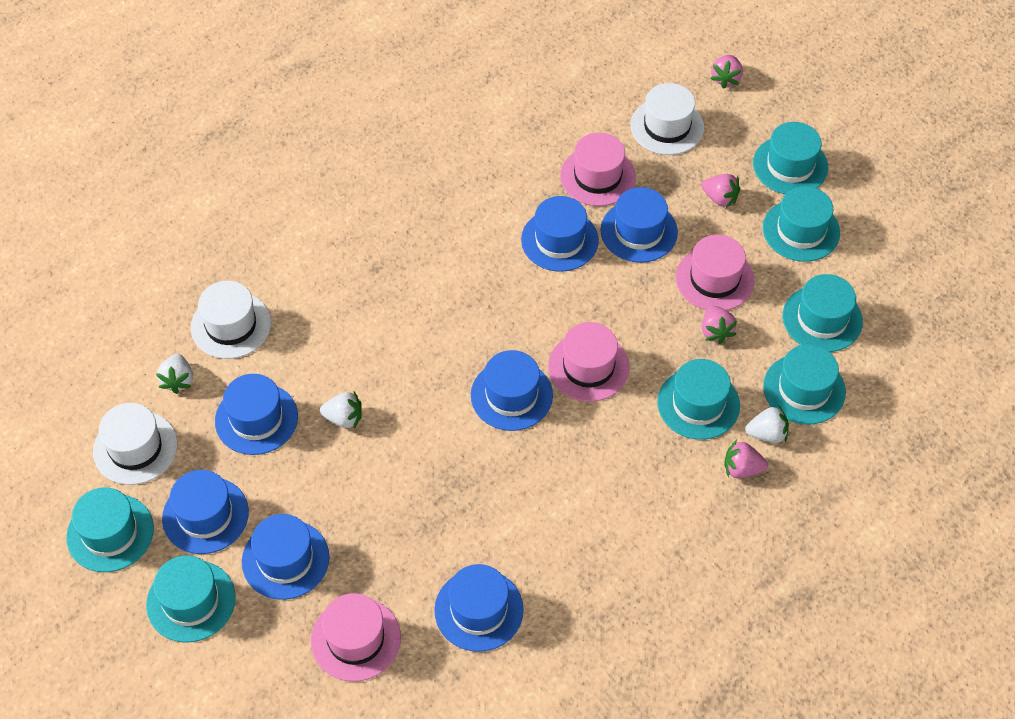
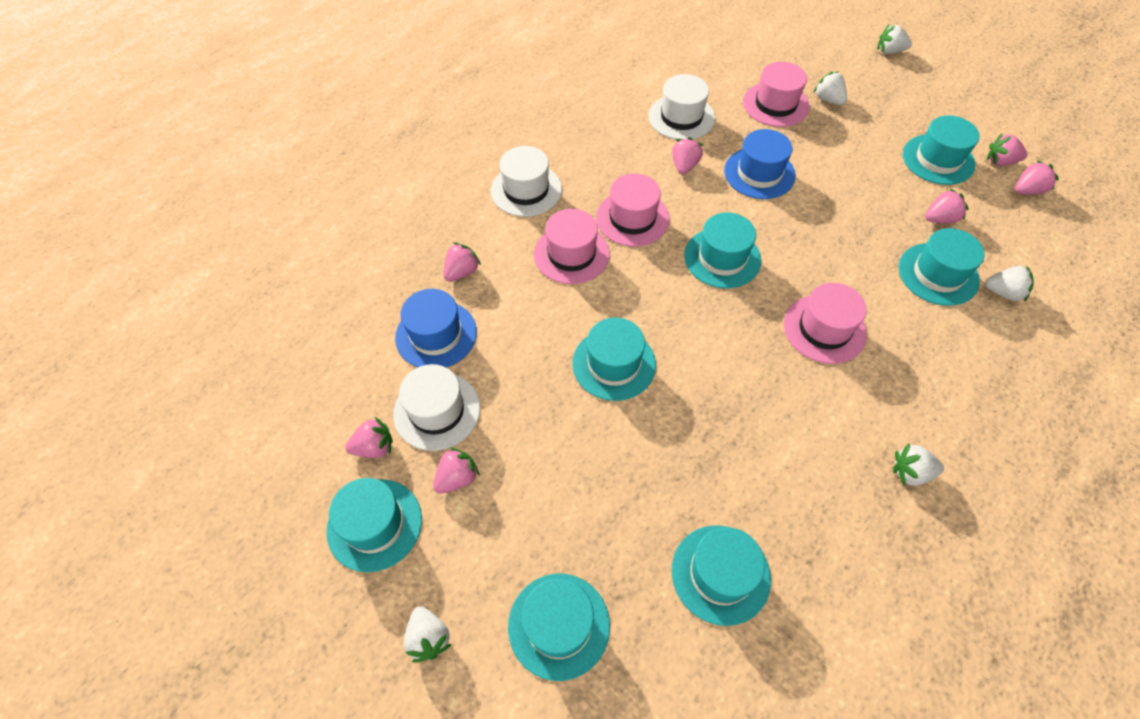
blue hat: [162,470,249,554] [215,374,298,455] [242,514,329,600] [434,564,524,652] [471,350,553,431] [521,196,599,272] [601,187,678,263] = 7 -> [395,289,477,367] [724,129,796,199] = 2
pink strawberry: [701,174,740,208] [702,306,737,344] [710,55,743,89] [725,440,768,478] = 4 -> [345,416,393,458] [433,447,480,494] [443,242,481,282] [672,137,703,174] [925,189,969,223] [987,133,1027,166] [1015,160,1059,195] = 7
white strawberry: [156,354,193,394] [320,392,362,429] [745,405,789,443] = 3 -> [403,606,452,663] [814,71,847,105] [877,25,912,54] [893,443,944,486] [985,265,1034,302] = 5

